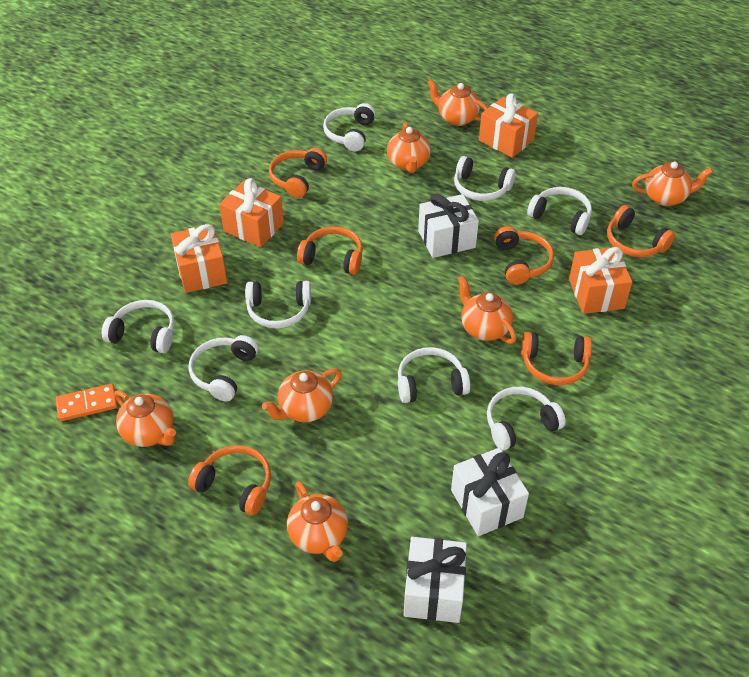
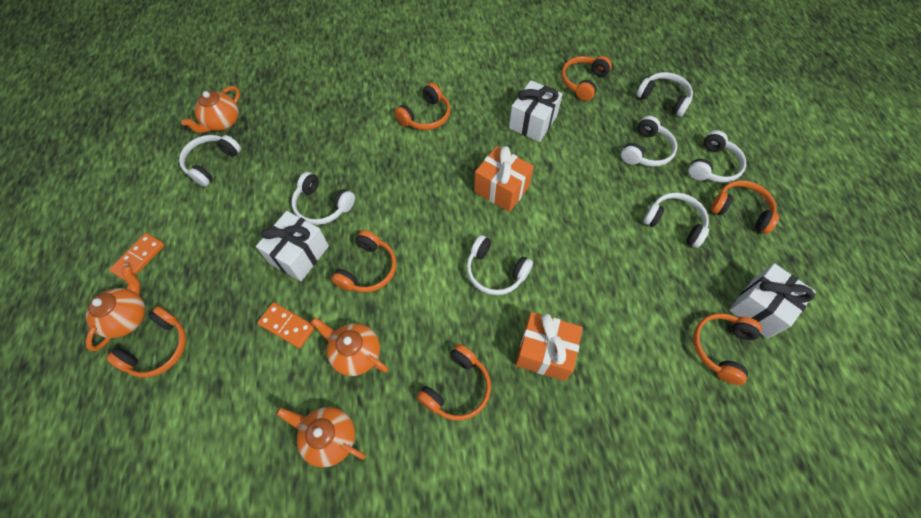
orange domino: [56,384,118,421] = 1 -> [109,233,165,280] [257,302,315,348] = 2
orange gift: [171,224,227,293] [219,178,284,247] [479,94,538,158] [569,247,632,314] = 4 -> [474,146,534,212] [515,312,583,381] = 2
orange headphones: [188,445,271,516] [269,148,327,198] [297,226,363,275] [494,226,554,285] [521,332,592,385] [607,205,675,257] = 6 -> [106,306,186,378] [331,230,396,292] [394,83,450,130] [417,344,491,420] [561,56,612,101] [693,313,762,385] [711,180,779,234] = 7
orange teapot: [114,390,176,447] [262,368,342,422] [287,481,348,562] [387,122,431,173] [427,79,488,126] [458,276,516,344] [632,162,713,206] = 7 -> [86,265,145,351] [181,86,240,133] [276,407,366,468] [311,317,388,376] = 4
white headphones: [102,300,174,353] [189,335,259,401] [245,281,311,329] [323,103,376,151] [398,347,470,403] [454,156,516,201] [487,387,566,451] [527,187,592,235] = 8 -> [179,135,241,187] [292,172,355,225] [466,235,533,295] [621,116,677,167] [636,72,693,117] [643,193,709,248] [688,130,747,183] = 7

